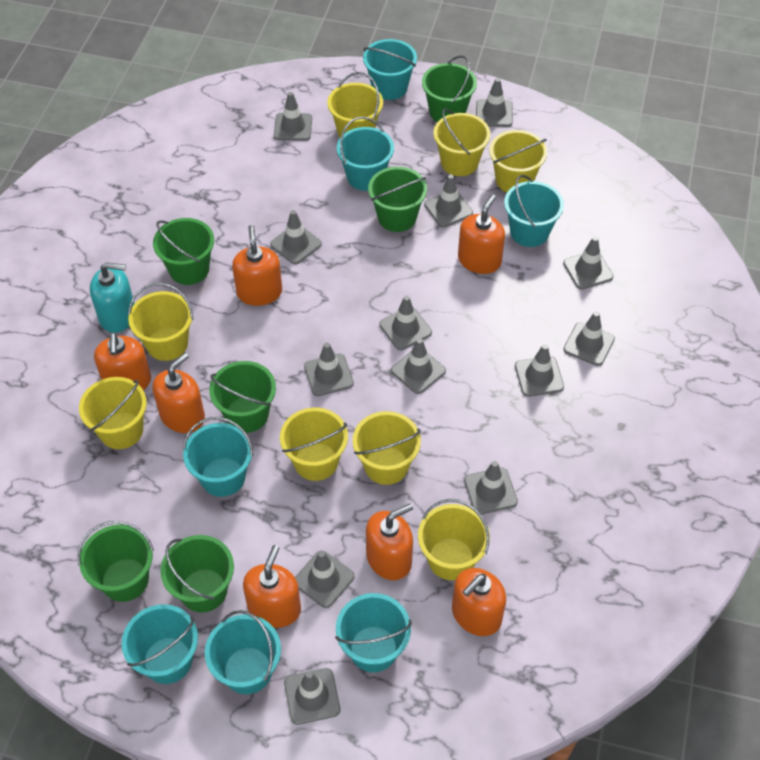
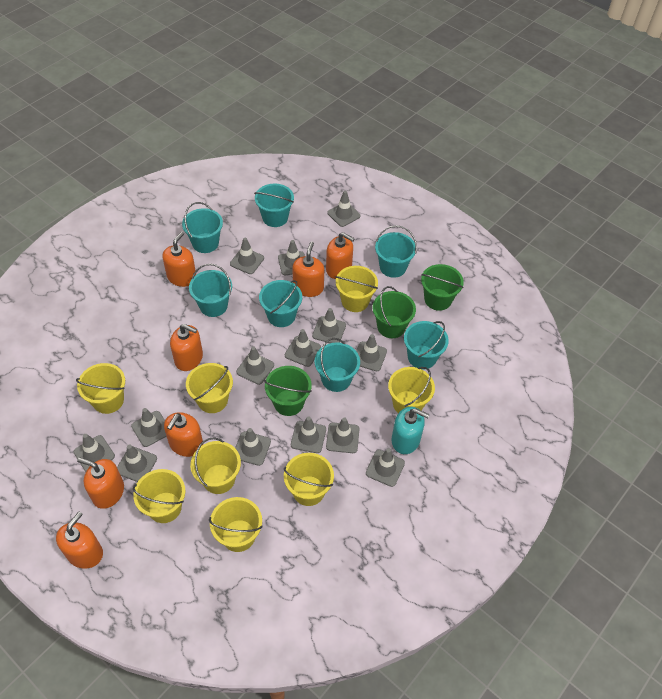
green bucket: [77,521,154,602] [153,218,214,285] [160,535,234,612] [209,361,276,433] [368,167,427,232] [422,55,477,122] = 6 -> [264,366,312,416] [372,286,416,338] [421,264,464,311] = 3
grey traffic cone: [270,210,322,264] [274,92,312,141] [284,668,340,725] [295,551,355,608] [304,343,354,396] [379,295,432,350] [391,338,446,394] [424,174,473,228] [464,461,518,515] [476,78,513,127] [515,344,564,397] [563,236,613,290] [563,311,615,366] = 13 -> [74,434,115,472] [117,445,157,482] [131,408,167,447] [230,237,264,274] [235,428,271,466] [236,346,274,385] [278,240,305,275] [285,329,321,367] [291,416,326,453] [312,308,346,343] [326,417,359,453] [327,191,361,227] [356,334,387,371] [366,448,405,487] = 14

